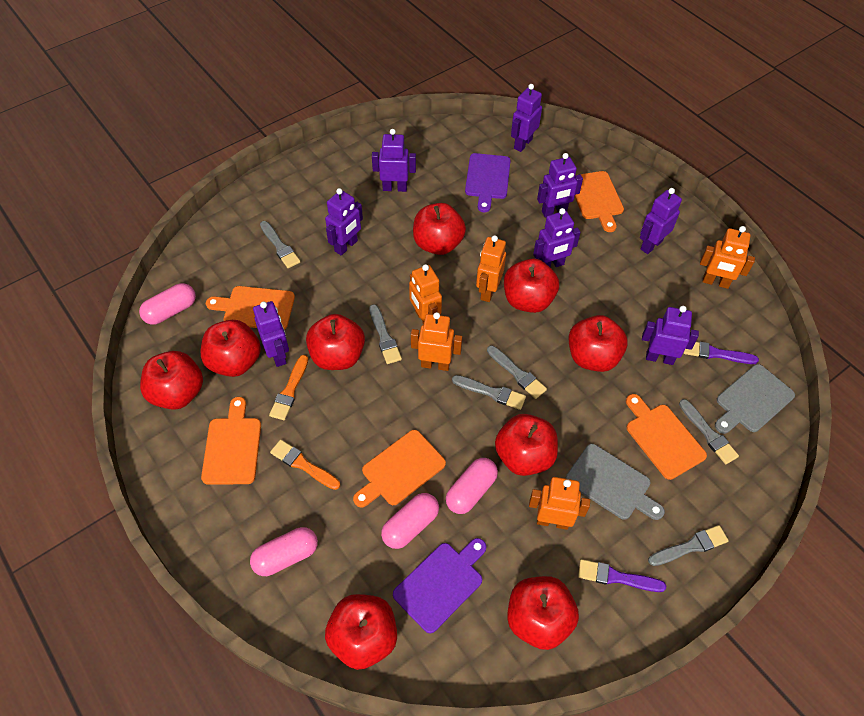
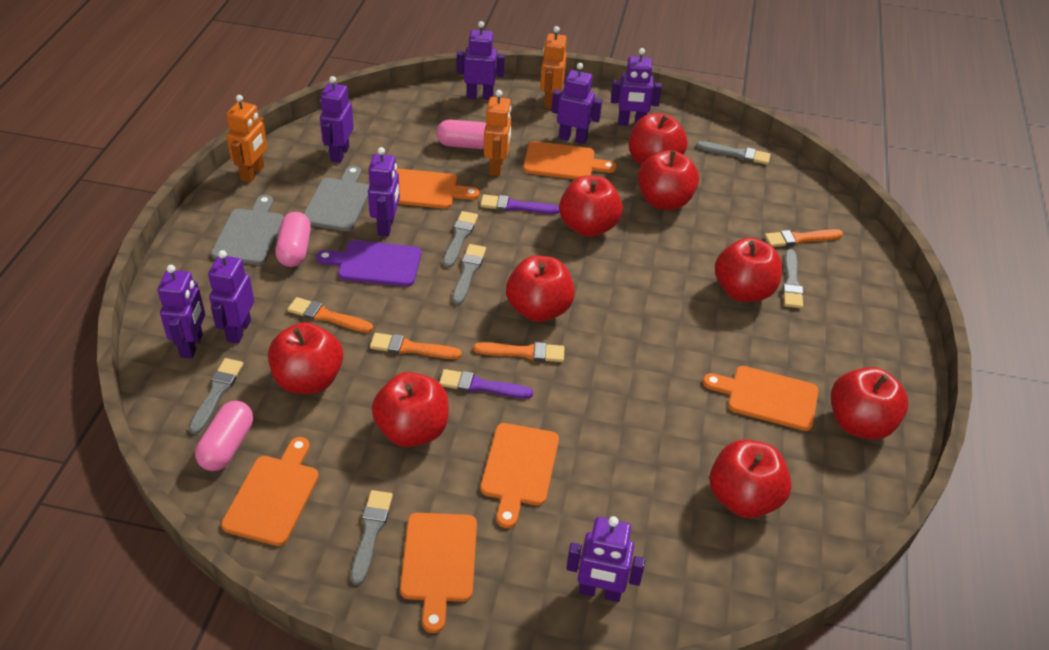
orange brush: [269,355,308,420] [270,440,340,490] = 2 -> [287,297,373,333] [370,333,462,359] [473,342,565,362] [765,229,843,247] = 4
orange cutting board: [201,397,261,485] [206,286,295,330] [353,430,446,508] [575,171,624,232] [626,394,707,480] = 5 -> [221,437,319,546] [396,168,480,209] [400,513,477,633] [480,423,559,528] [523,141,617,179] [703,366,819,431] = 6
orange robot: [409,264,442,325] [411,312,462,371] [476,235,506,302] [529,477,590,530] [700,226,755,289] = 5 -> [226,95,267,183] [484,90,512,176] [540,26,567,109] = 3
pink capsule: [139,283,196,325] [250,527,318,576] [381,493,439,549] [446,458,498,514] = 4 -> [195,401,253,471] [275,212,311,267] [436,120,486,149] = 3
purple cutting board: [393,538,487,633] [465,153,511,212] = 2 -> [316,240,421,287] = 1

